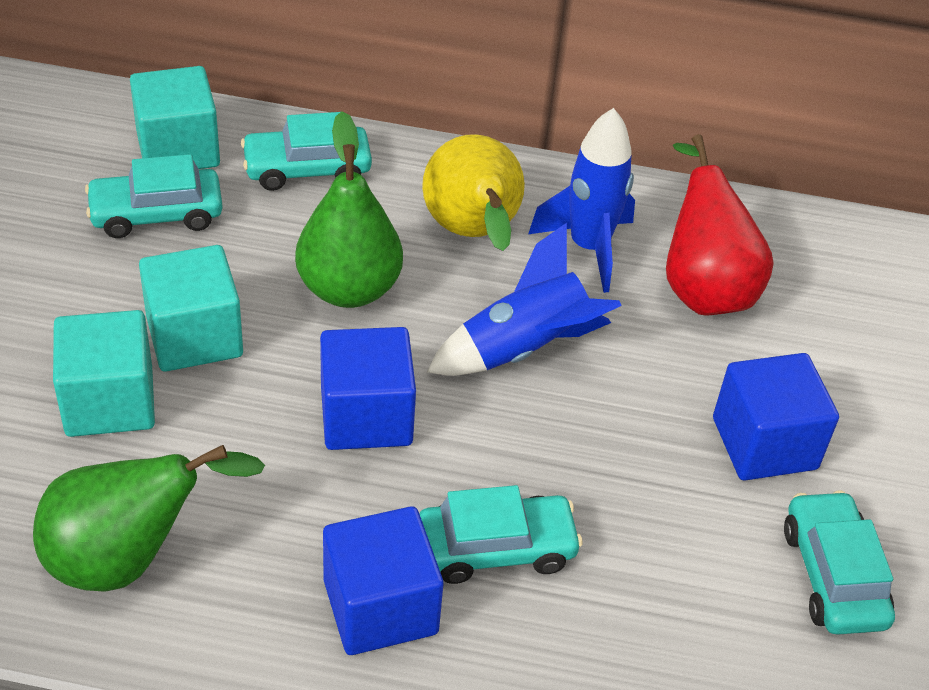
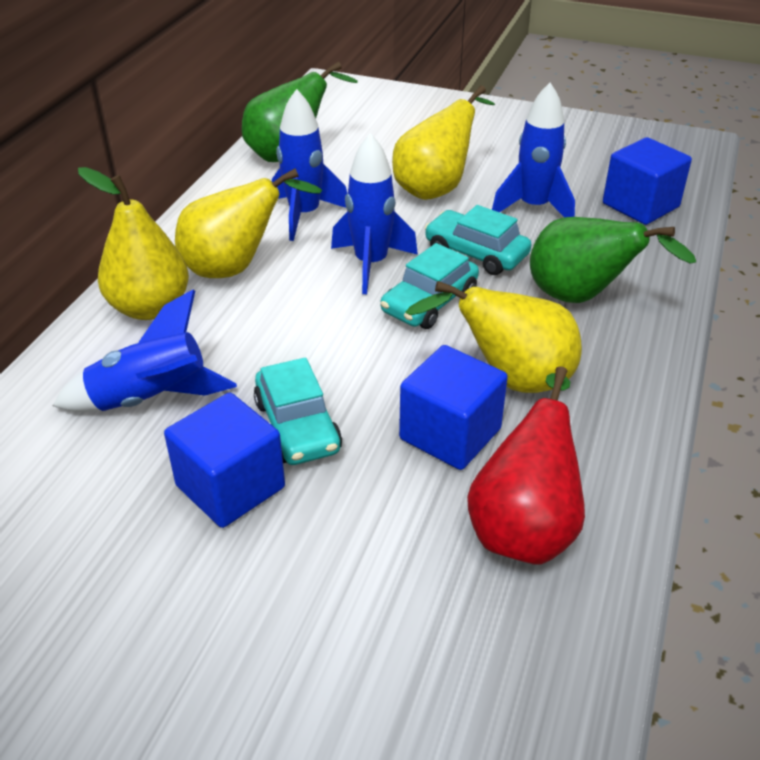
blue rocket: [427,223,622,376] [528,108,635,293] = 2 -> [53,289,237,412] [272,89,347,241] [331,133,418,294] [492,83,575,217] = 4
turquoise car: [85,154,223,238] [241,112,372,191] [420,485,583,584] [784,490,895,635] = 4 -> [254,357,342,465] [381,243,479,329] [425,205,532,275] = 3
turquoise cube: [53,310,155,437] [130,66,220,169] [139,245,243,372] = 3 -> none = 0
yellow pear: [422,134,525,251] = 1 -> [78,167,189,320] [175,168,322,278] [392,85,495,200] [405,281,582,393] = 4

